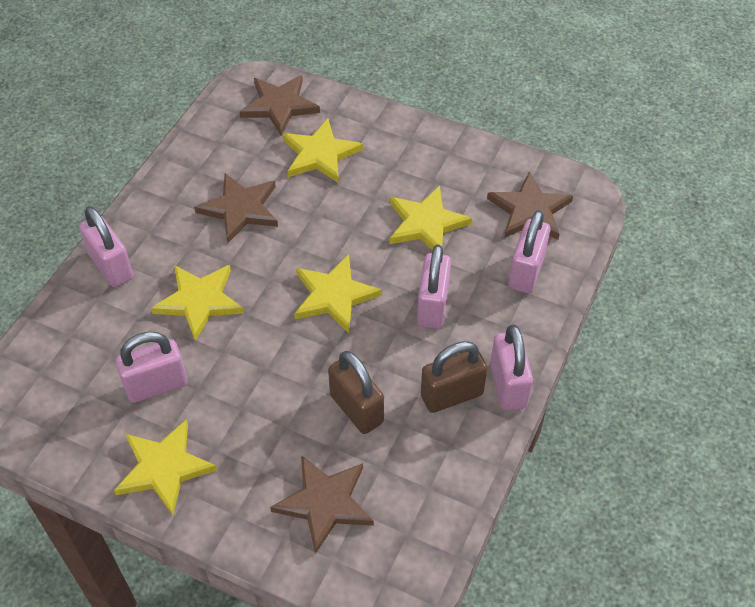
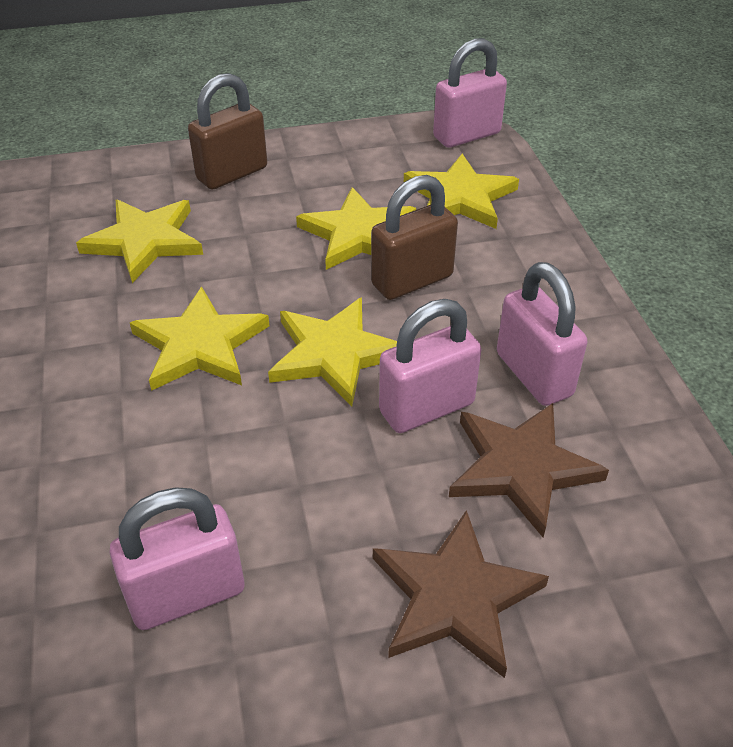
brown star: [194,173,278,243] [239,75,320,136] [270,455,374,554] [487,171,573,240] = 4 -> [373,510,549,678] [449,403,609,537] = 2
pink padlock: [79,206,133,287] [116,332,188,403] [417,244,451,329] [490,325,533,411] [508,210,551,293] = 5 -> [110,487,245,630] [379,299,482,433] [433,38,507,148] [497,262,587,406] = 4

